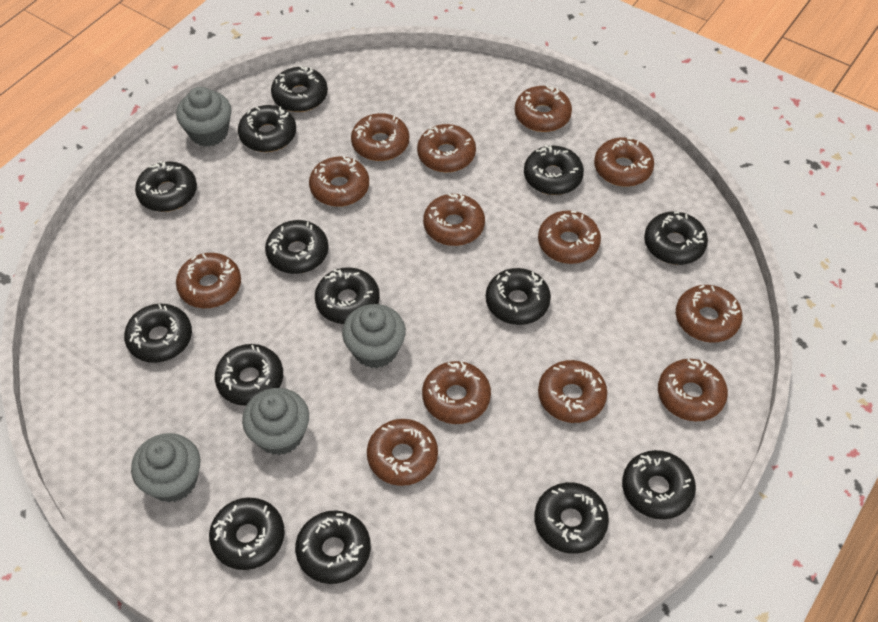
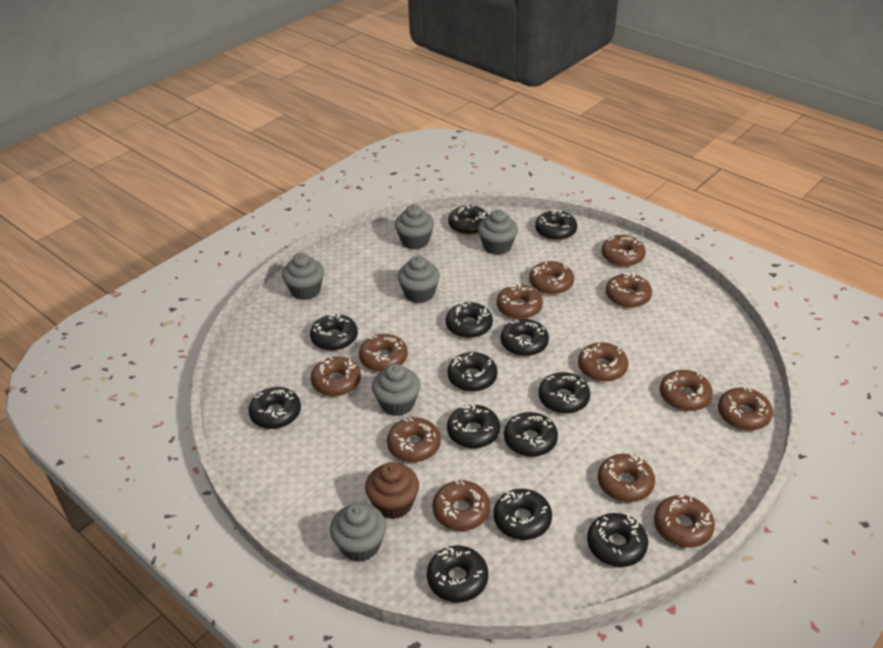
black donut: [124,304,192,363] [135,161,197,212] [209,497,285,570] [215,344,283,406] [238,105,296,152] [265,220,329,274] [271,65,328,112] [295,511,371,584] [315,267,380,324] [486,268,551,325] [524,145,584,195] [534,482,609,554] [622,450,696,519] [644,211,708,265] = 14 -> [248,387,301,429] [310,313,358,351] [427,546,488,602] [446,302,493,338] [447,352,497,392] [447,404,500,449] [448,205,488,235] [494,489,552,540] [501,319,549,356] [504,412,558,457] [535,209,577,241] [538,372,590,414] [587,513,648,567] = 13
brown cupcake: none = 0 -> [365,462,419,519] = 1
grey cupcake: [131,433,200,502] [176,87,232,147] [242,388,309,455] [342,304,406,368] = 4 -> [282,253,324,300] [330,503,386,562] [372,364,421,416] [395,205,434,249] [397,256,440,303] [478,210,518,255] = 6

